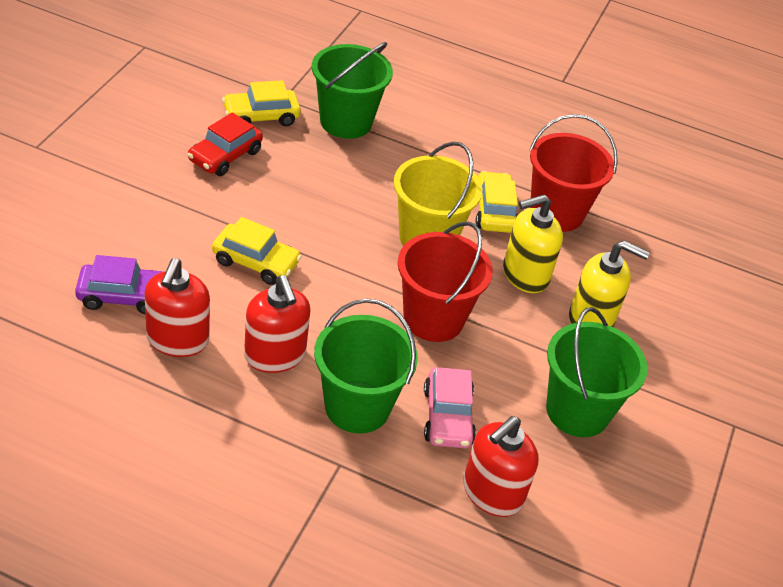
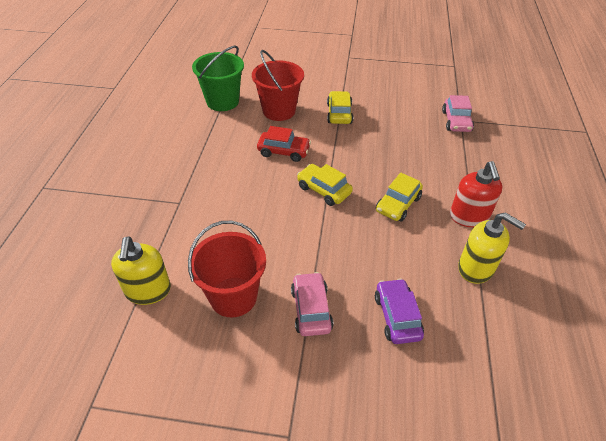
green bucket: [312,42,393,139] [314,299,418,433] [546,307,648,437] = 3 -> [192,46,244,111] = 1
pink car: [424,367,476,448] = 1 -> [291,272,334,336] [442,95,474,132] = 2
red soap dispenser: [144,258,210,357] [244,275,311,373] [463,416,538,517] = 3 -> [450,161,502,227] = 1
yellow bucket: [394,142,482,246] = 1 -> none = 0

